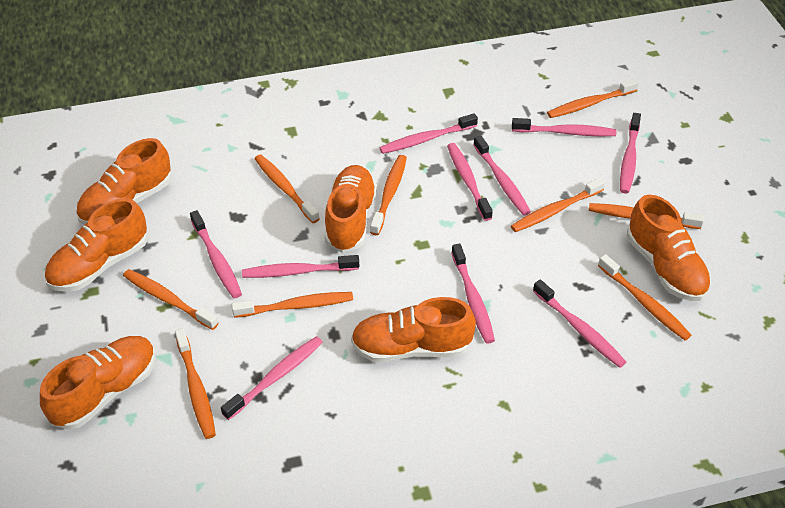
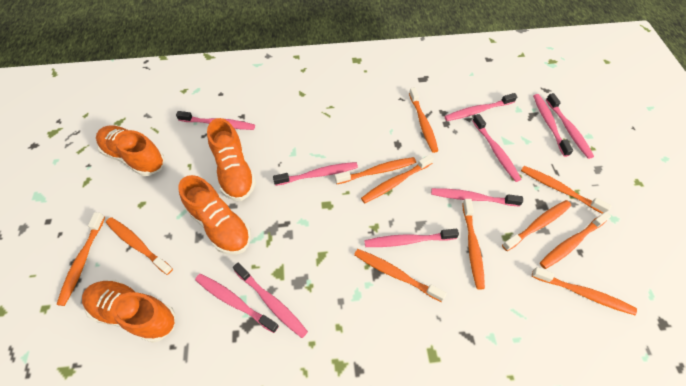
orange shoe: [40,336,156,430] [44,198,148,292] [76,138,172,225] [324,165,377,253] [351,297,476,362] [627,194,711,301] = 6 -> [82,280,175,343] [96,125,165,176] [179,175,251,255] [207,118,256,201] = 4
orange toothbrush: [123,269,218,330] [175,328,216,439] [232,292,353,318] [255,155,320,223] [370,155,407,235] [511,177,605,232] [547,78,639,118] [589,203,704,229] [598,254,691,341] = 9 -> [56,212,105,306] [106,217,173,275] [335,157,416,184] [354,249,447,302] [361,154,434,203] [409,87,438,153] [462,199,485,289] [502,200,571,251] [521,166,611,214] [532,267,637,315] [540,212,611,269] = 11

